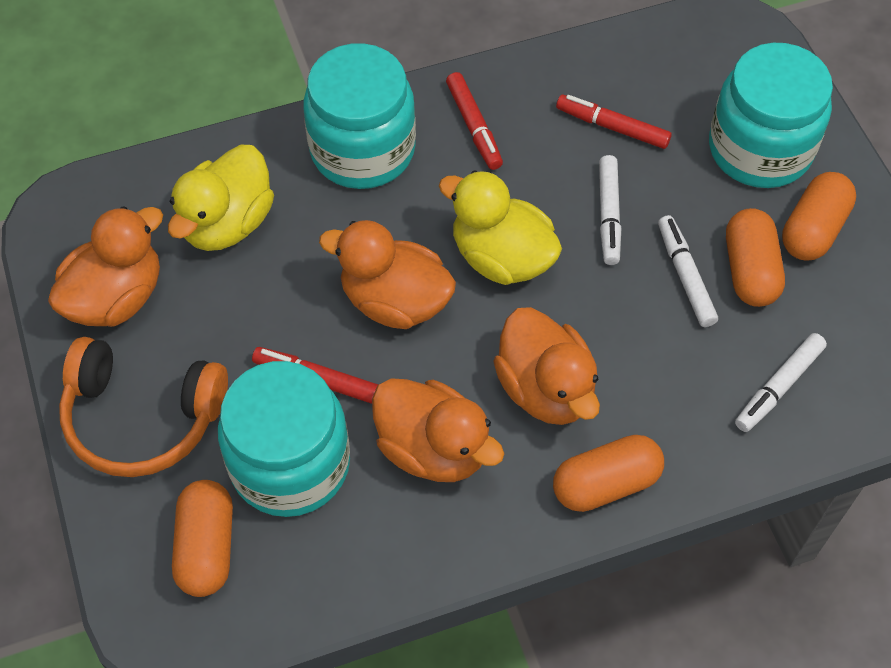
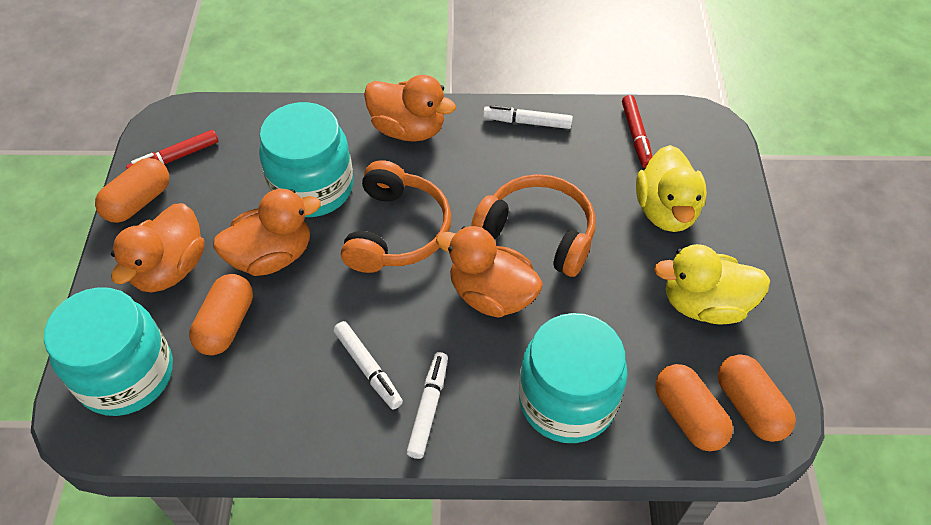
orange headphones: [59,337,228,477] = 1 -> [341,160,451,273] [471,174,595,277] = 2
red marker: [252,347,378,404] [446,72,503,170] [556,95,672,149] = 3 -> [126,130,219,169] [622,95,652,168] = 2

